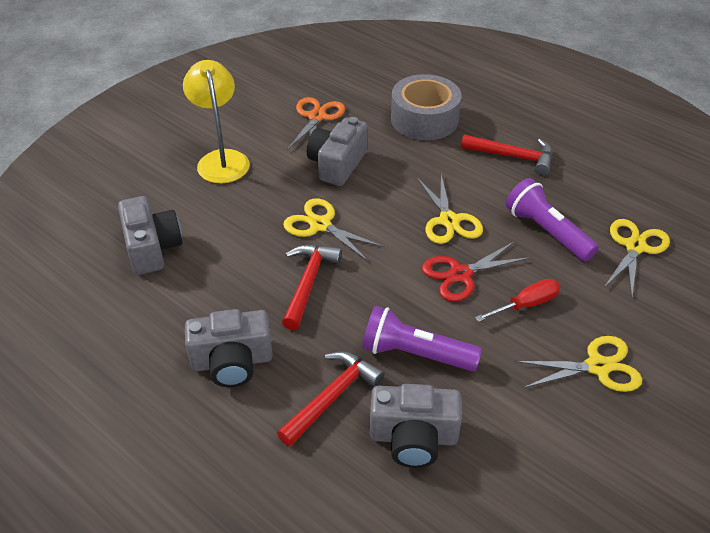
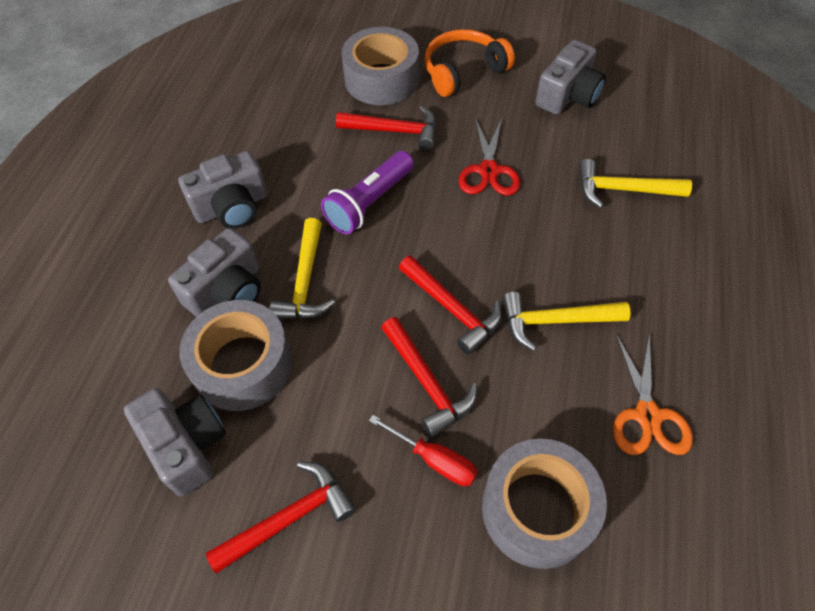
grey tape: [391,74,462,140] = 1 -> [180,300,292,411] [341,27,419,105] [482,439,607,569] = 3
orange headphones: none = 0 -> [425,29,515,97] = 1
purple flashlight: [362,306,482,371] [506,178,599,262] = 2 -> [321,151,414,234] = 1
red hammer: [277,351,385,447] [282,244,342,330] [461,134,552,175] = 3 -> [205,461,356,573] [336,106,436,150] [381,317,477,437] [399,256,502,355] = 4
yellow hammer: none = 0 -> [269,218,335,319] [502,292,631,351] [578,159,692,208] = 3
yellow lamp: [183,60,250,183] = 1 -> none = 0
yellow scissors: [283,199,385,261] [417,174,483,244] [514,336,642,392] [604,219,670,296] = 4 -> none = 0

